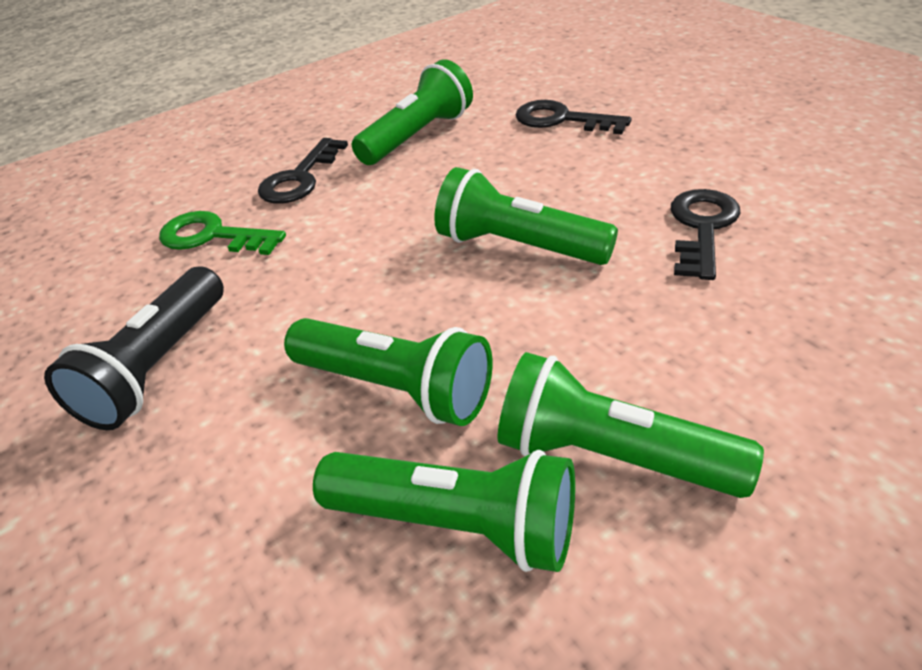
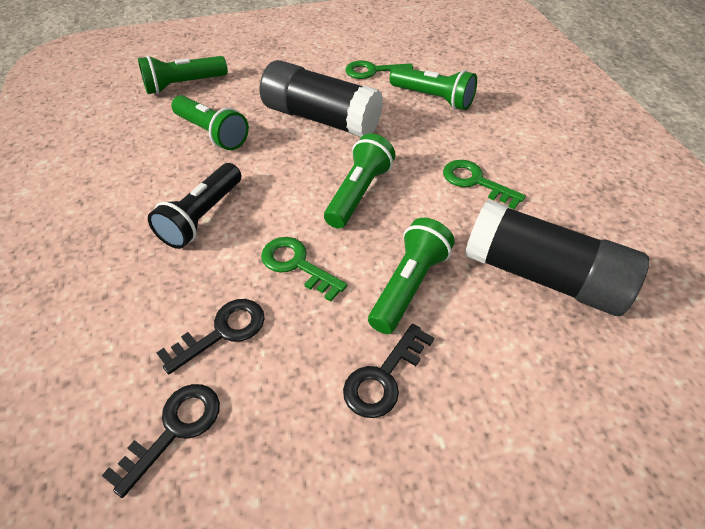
black glue stick: none = 0 -> [260,60,383,137] [465,199,649,316] = 2
green key: [159,211,286,255] = 1 -> [261,237,347,302] [345,60,413,79] [443,160,526,209] = 3

